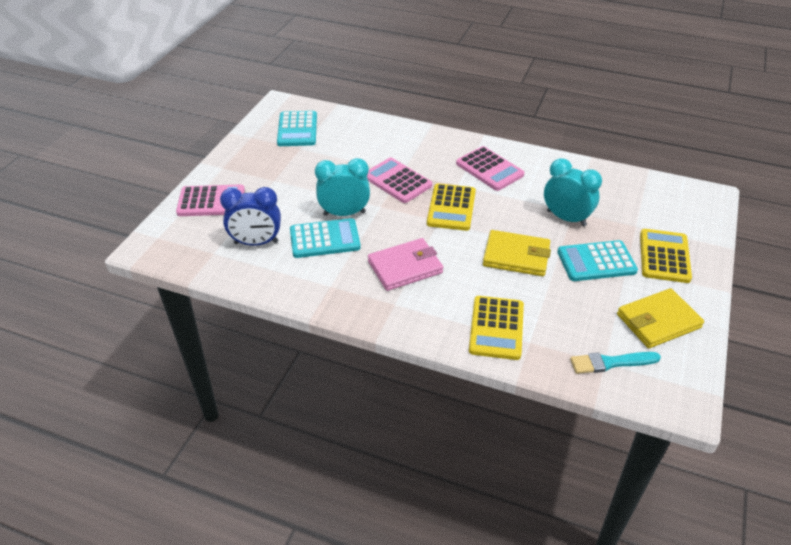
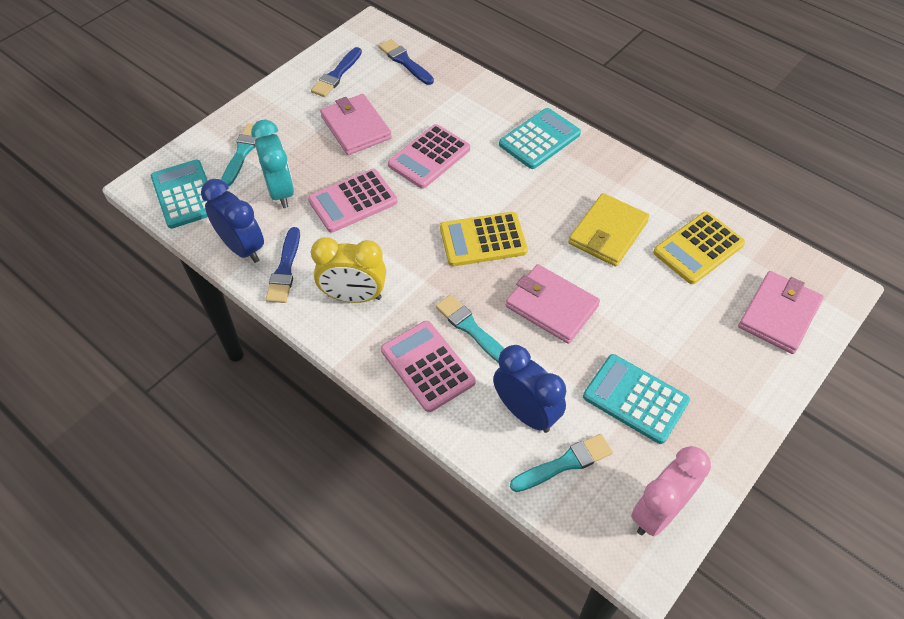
blue brush: none = 0 -> [266,227,300,303] [311,47,362,97] [379,39,434,85] = 3
blue clock: [220,187,281,246] = 1 -> [201,179,264,263] [493,345,566,433] = 2
pink clock: none = 0 -> [631,446,711,536] = 1
pink wallet: [368,238,443,291] = 1 -> [320,94,392,155] [506,264,600,344] [738,271,824,354] = 3
turquoise brush: [570,352,661,374] = 1 -> [221,123,258,186] [435,294,504,363] [510,434,613,492] = 3
turquoise clock: [315,158,370,216] [544,158,602,226] = 2 -> [251,120,294,208] = 1
yellow calculator: [427,183,476,231] [469,296,524,360] [640,229,692,283] = 3 -> [440,212,528,266] [653,212,745,284] = 2
yellow clock: none = 0 -> [311,237,386,303] = 1
yellow wallet: [483,230,551,276] [617,288,704,348] = 2 -> [568,193,649,266] = 1

